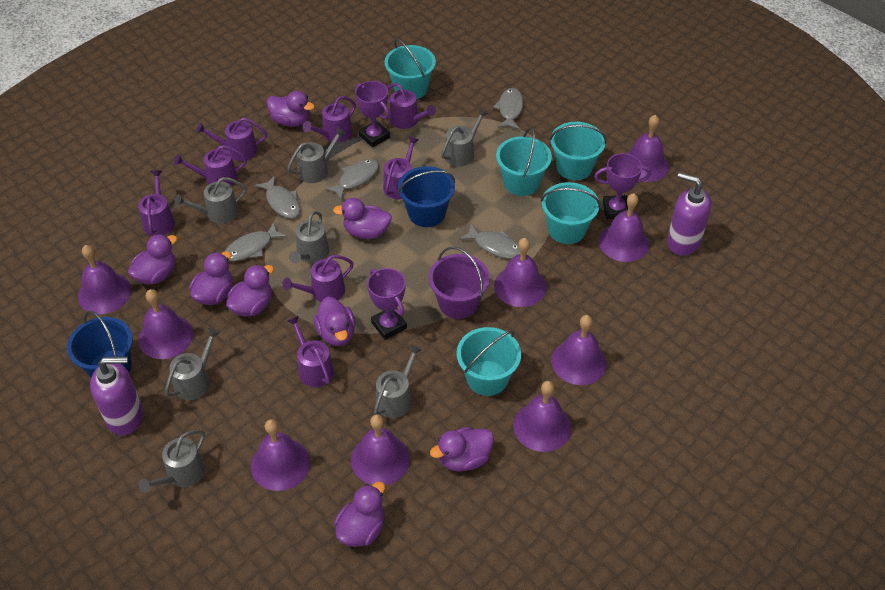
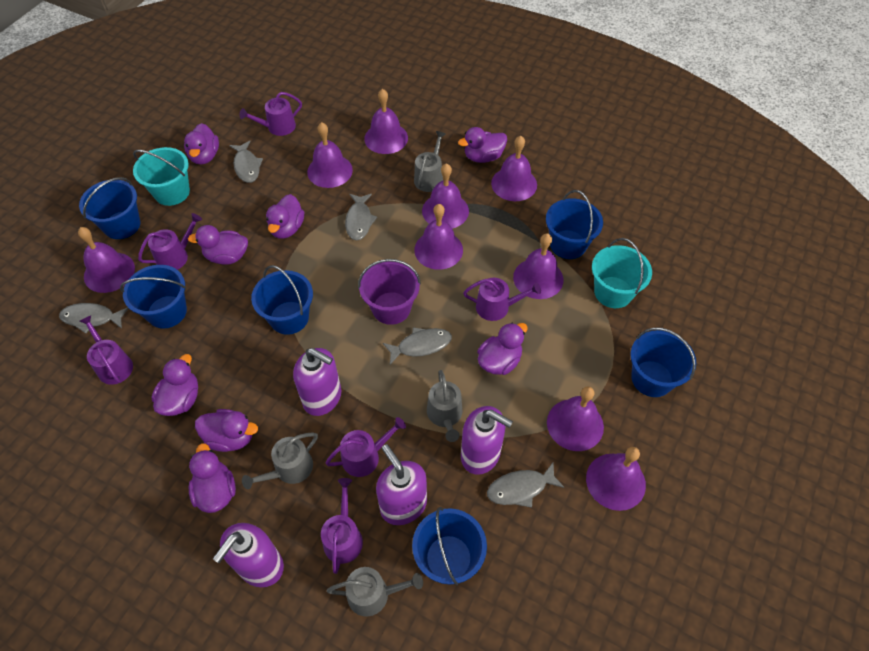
blue bucket: [67,311,133,378] [398,166,455,227] = 2 -> [79,177,140,239] [120,265,187,328] [251,265,313,335] [412,507,487,585] [546,190,603,259] [630,327,696,397] = 6
grey watering can: [139,430,205,493] [165,328,220,400] [175,177,247,223] [287,127,346,183] [289,211,329,263] [374,345,422,418] [441,108,488,166] = 7 -> [242,433,318,489] [327,567,423,617] [414,131,446,192] [427,370,462,442] = 4
purple soap dispenser: [90,357,143,436] [667,172,712,256] = 2 -> [213,523,284,587] [293,348,341,416] [376,444,427,525] [461,406,513,475] = 4
purple trophy: [355,81,390,148] [367,268,407,340] [594,153,651,219] = 3 -> none = 0
purple watering can: [138,170,175,236] [174,145,247,187] [196,118,267,161] [283,255,354,302] [287,316,334,387] [303,96,356,143] [383,136,418,199] [387,83,436,129] = 8 -> [80,315,133,385] [138,213,202,270] [240,92,302,136] [321,478,363,574] [326,417,406,477] [463,278,541,321] = 6
turquoise bucket: [385,38,436,99] [457,327,521,396] [496,127,552,196] [541,182,601,244] [549,122,607,180] = 5 -> [133,147,190,206] [592,238,652,308] = 2

